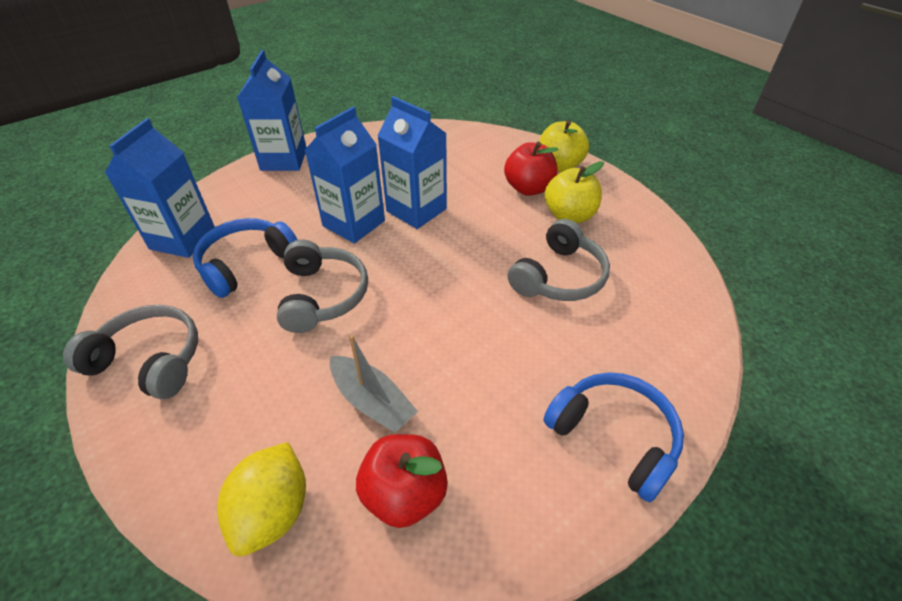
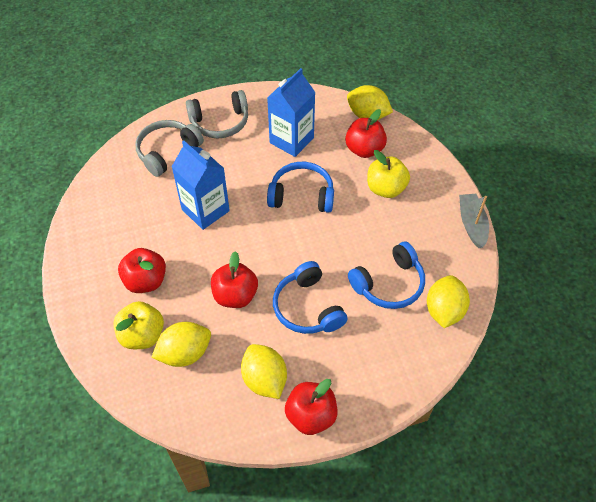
blue carton: [105,118,215,258] [237,50,306,171] [305,107,385,244] [377,96,447,229] = 4 -> [172,141,230,230] [267,68,316,157] = 2
blue headphones: [193,218,297,298] [543,372,684,502] = 2 -> [267,162,334,213] [273,261,348,334] [348,242,425,309] = 3
grey headphones: [63,305,198,399] [277,240,368,333] [508,219,610,301] = 3 -> [135,120,204,177] [186,90,248,138] = 2
red apple: [356,434,448,528] [504,142,558,196] = 2 -> [118,248,166,293] [211,251,258,308] [285,379,338,435] [345,109,387,158] = 4
yellow lemon: [217,442,306,556] = 1 -> [151,322,211,367] [241,344,287,399] [347,85,393,120] [427,275,470,328] = 4

